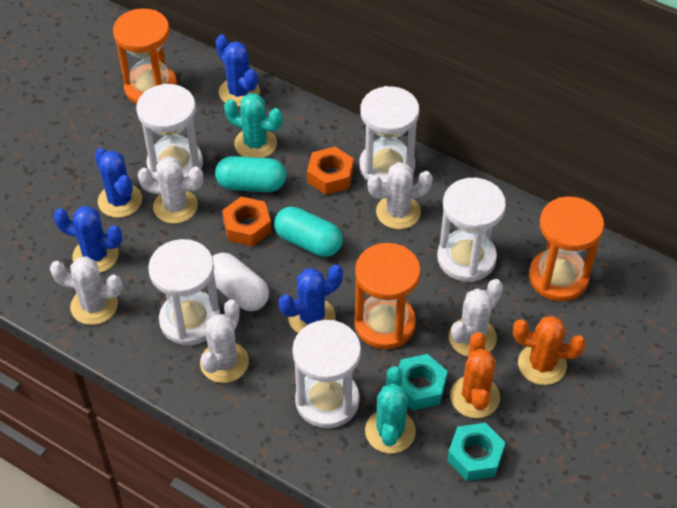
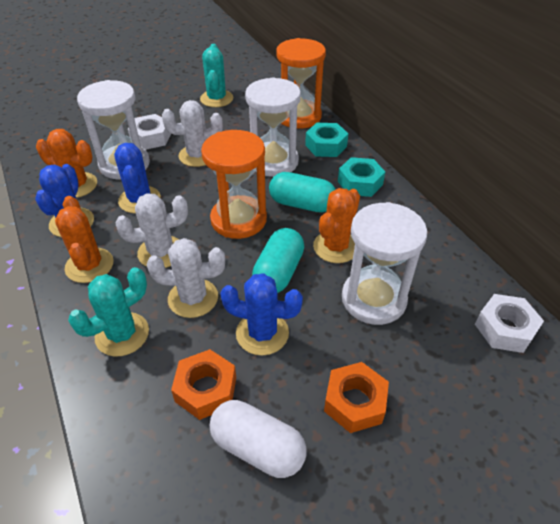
blue cactus: [53,206,123,273] [95,148,142,218] [215,35,260,107] [279,265,343,333] = 4 -> [35,164,94,237] [114,143,161,213] [220,273,303,356] = 3
orange cactus: [450,332,500,418] [513,316,586,385] = 2 -> [36,129,97,198] [55,196,113,283] [313,188,360,263] = 3
orange hourglass: [113,8,178,104] [354,243,421,349] [529,196,604,301] = 3 -> [201,130,267,239] [276,38,326,129] = 2
white cactus: [50,256,123,325] [138,156,203,223] [200,299,249,383] [368,162,433,229] [449,279,503,357] = 5 -> [116,193,188,268] [147,238,225,318] [162,100,223,167] = 3
white hourglass: [136,84,203,180] [148,239,220,345] [292,320,361,428] [359,86,419,185] [437,178,506,282] = 5 -> [77,80,150,179] [245,77,301,177] [342,202,427,325] = 3
white nut: none = 0 -> [128,114,171,150] [475,294,544,353] = 2

